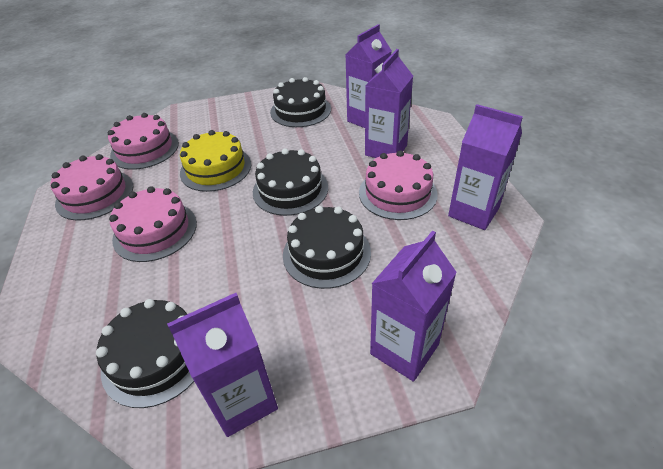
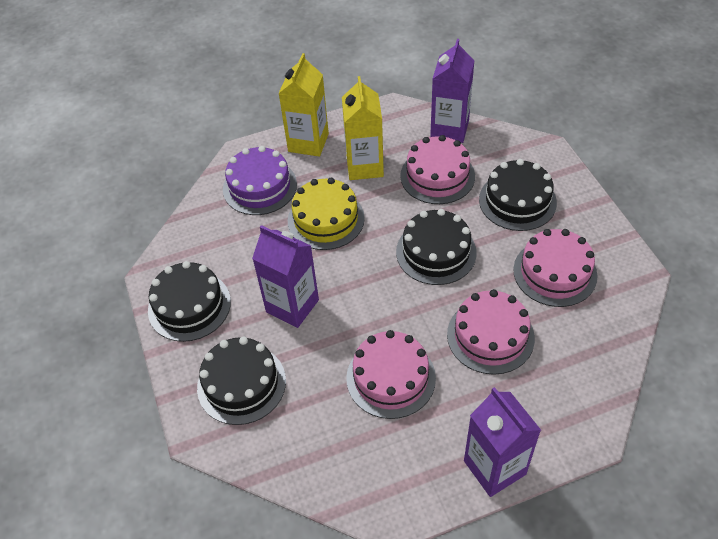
purple cake: none = 0 -> [223,146,297,215] = 1
purple carton: [167,293,278,437] [346,24,392,128] [365,49,413,158] [370,230,457,382] [448,104,523,230] = 5 -> [252,225,319,328] [430,39,474,143] [464,387,541,497] = 3
yellow carton: none = 0 -> [278,53,329,157] [342,76,384,180] = 2

